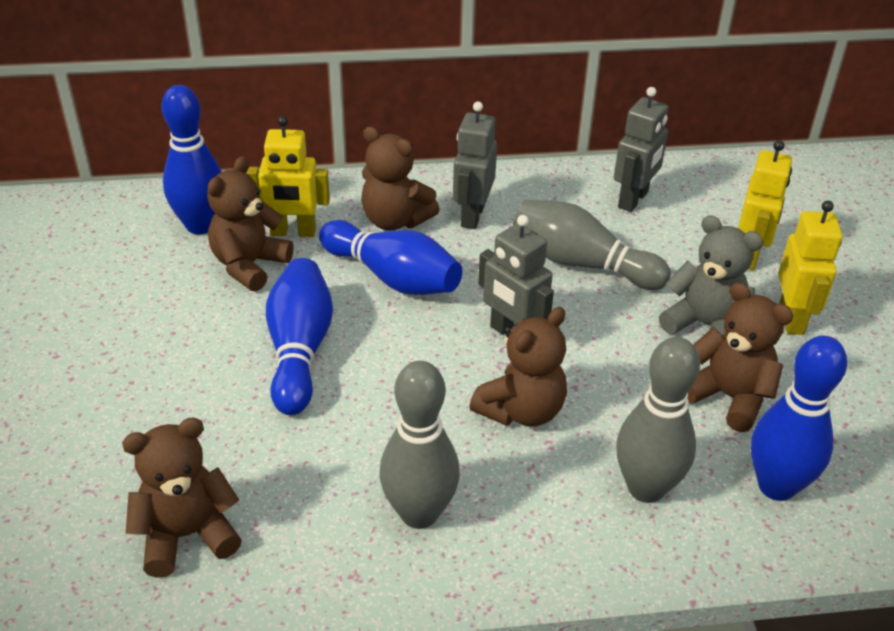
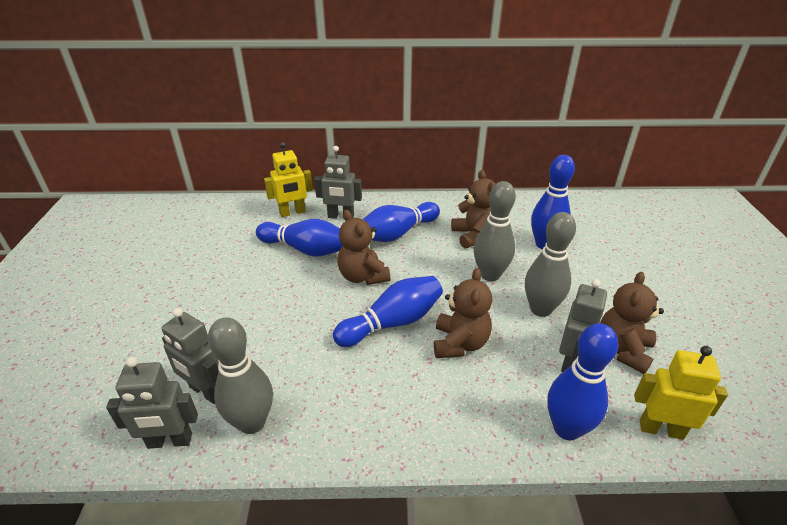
blue bowling pin: [162,85,222,234] [266,258,333,415] [319,220,462,295] [751,336,847,501] = 4 -> [256,219,343,257] [333,276,443,347] [363,202,440,242] [531,155,575,249] [547,323,618,440] = 5
brown teddy bear: [122,417,242,578] [207,156,294,292] [361,126,440,231] [469,307,567,427] [688,282,794,432] = 5 -> [338,210,391,285] [434,268,492,358] [451,170,496,248] [600,272,664,374] = 4
grey robot: [453,101,497,229] [478,215,554,334] [614,87,668,212] = 3 -> [106,357,198,449] [161,308,219,404] [314,146,362,219] [559,279,607,372] = 4
grey teddy bear: [659,215,763,335] = 1 -> none = 0
yellow robot: [246,116,330,237] [738,140,792,270] [778,201,843,335] = 3 -> [264,142,313,217] [634,346,728,440] = 2

